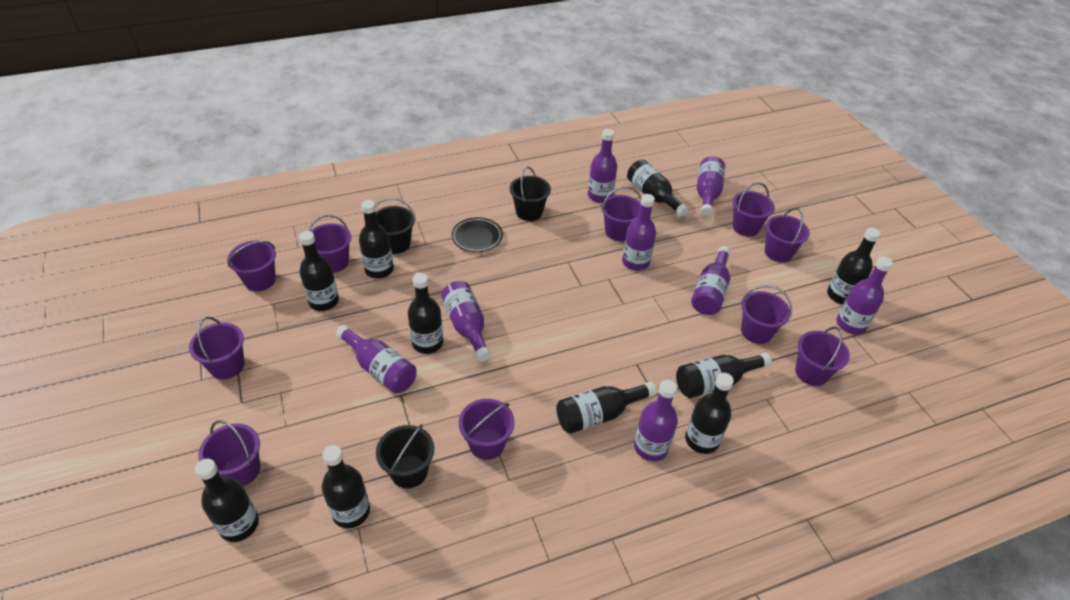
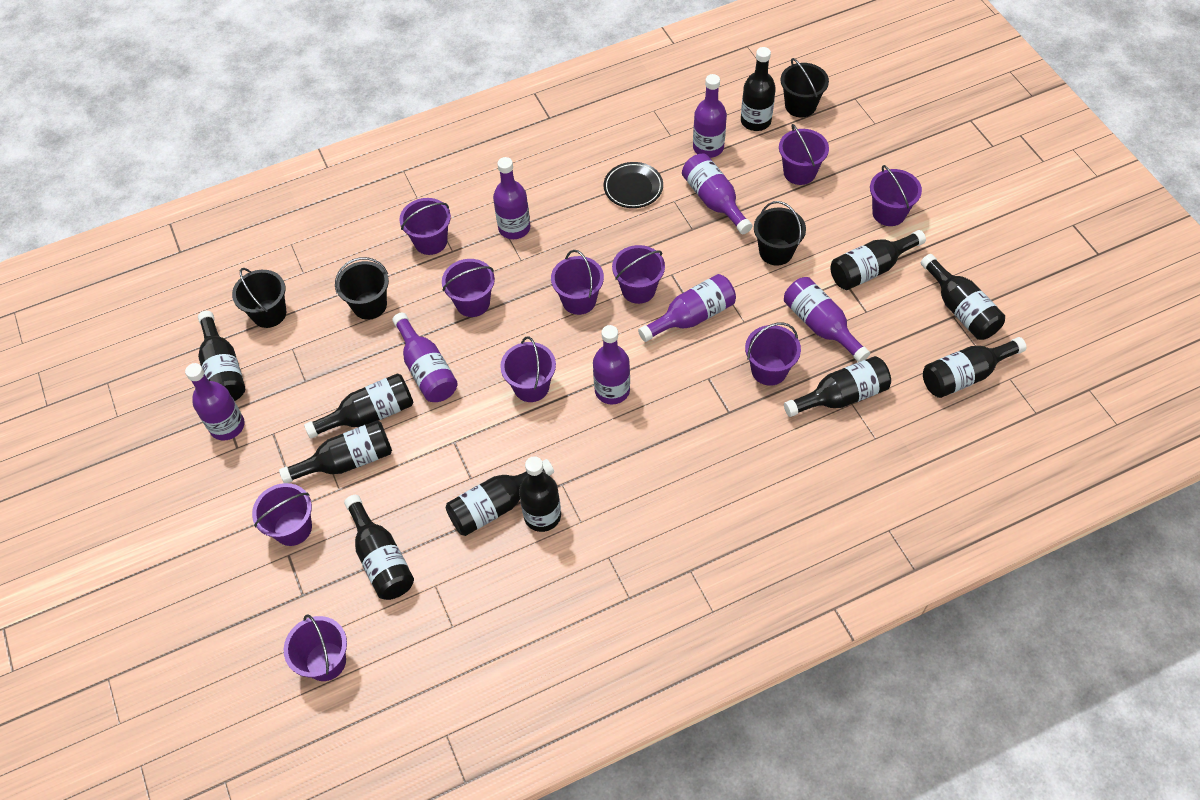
black bottle: [195,459,259,542] [299,231,339,311] [322,445,370,528] [359,200,394,279] [408,273,443,354] [556,382,656,434] [627,160,689,217] [676,353,772,398] [685,373,734,454] [827,228,880,304] = 10 -> [198,311,245,401] [279,421,392,483] [304,373,413,439] [344,495,414,600] [446,459,554,536] [519,456,561,532] [741,47,776,131] [784,356,891,417] [830,230,926,290] [921,254,1005,340] [923,337,1027,398] = 11
black bucket: [375,198,416,254] [376,424,434,489] [510,167,551,221] = 3 -> [232,268,286,328] [335,257,389,320] [754,201,806,265] [781,58,829,117] = 4

